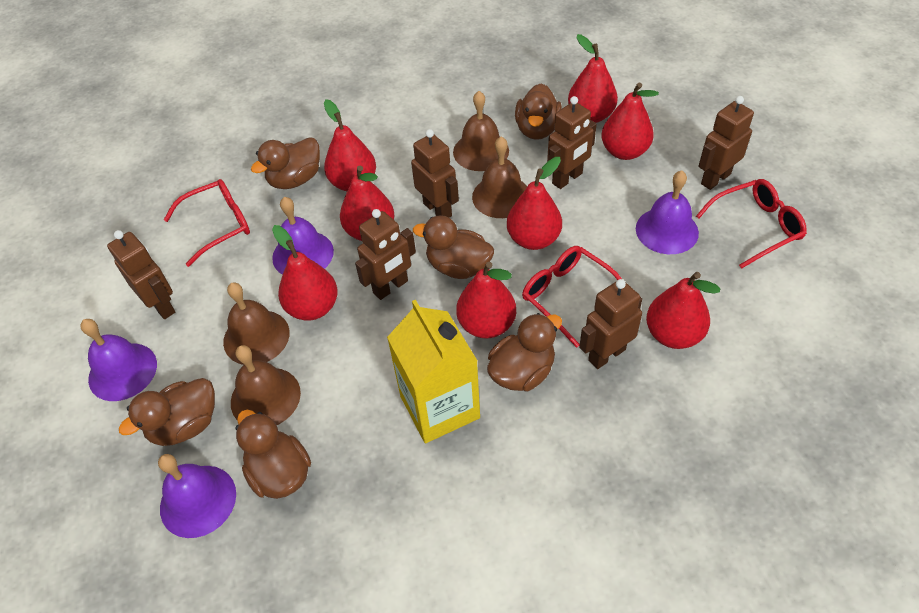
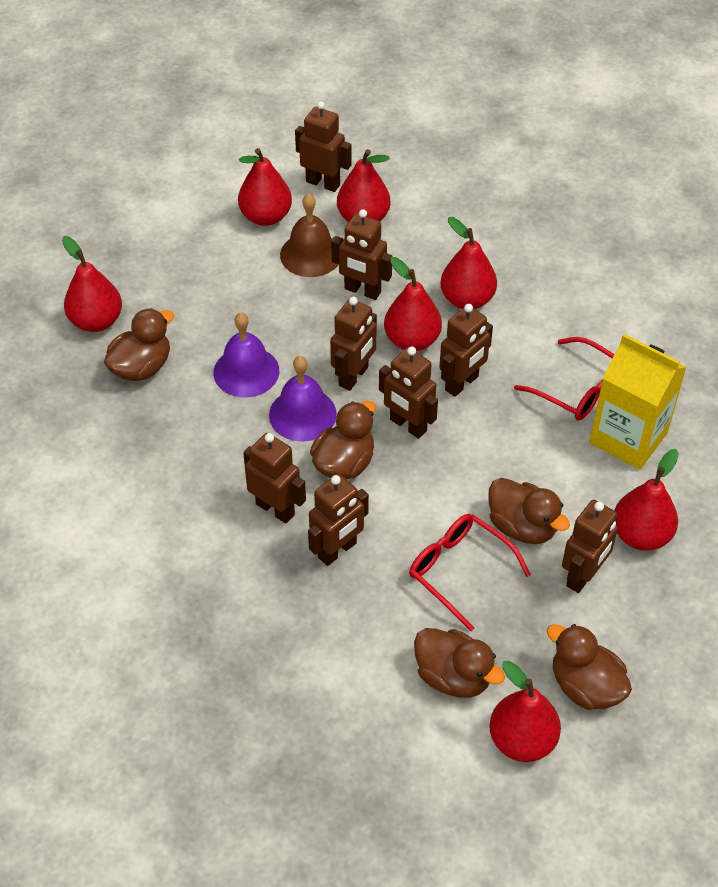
brown bell: [223,282,290,365] [231,345,301,425] [453,91,509,171] [472,137,527,218] = 4 -> [280,194,339,277] = 1
brown duck: [119,378,215,446] [235,410,311,499] [251,137,320,189] [413,215,494,279] [487,313,562,391] [515,83,562,140] = 6 -> [104,308,174,381] [310,401,376,479] [414,628,505,698] [488,478,570,544] [547,624,632,710] = 5
brown robot: [107,230,175,319] [355,209,416,300] [411,129,459,218] [547,96,597,189] [579,279,642,369] [698,96,754,190] = 6 -> [243,433,306,524] [295,101,352,192] [308,474,369,566] [330,297,377,391] [331,209,392,300] [379,346,438,439] [439,304,493,397] [562,500,618,593] = 8
purple bell: [80,319,157,401] [158,454,236,538] [272,197,334,275] [636,170,699,254] = 4 -> [213,312,279,398] [269,356,337,442] = 2
red glasses: [164,179,250,267] [522,246,622,348] [696,179,807,269] = 3 -> [409,514,531,631] [514,337,615,420] = 2
red pear: [272,225,338,321] [324,99,376,191] [340,166,395,241] [456,262,516,339] [507,157,562,250] [568,34,618,123] [601,82,659,160] [646,272,720,349] = 8 -> [62,236,122,332] [238,148,292,226] [337,149,390,222] [384,257,442,351] [440,217,497,309] [489,661,561,762] [614,449,679,551] = 7

